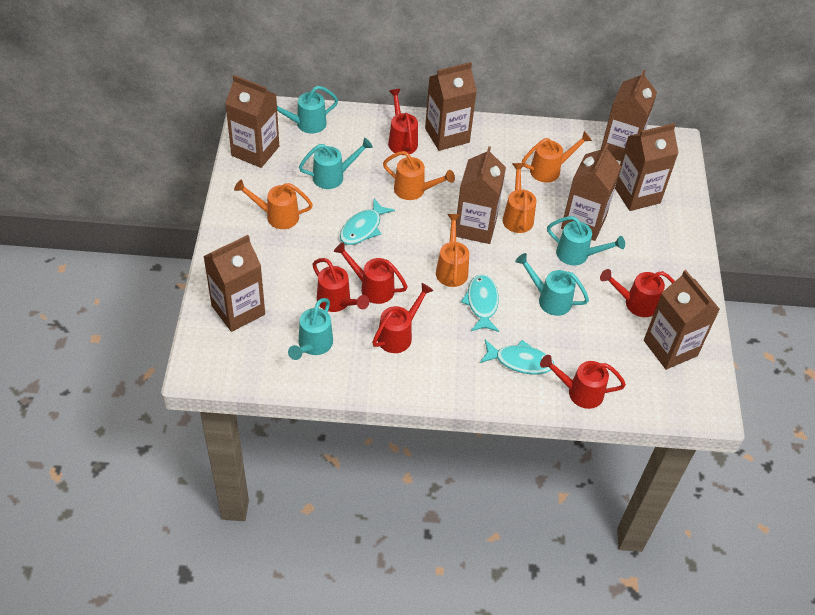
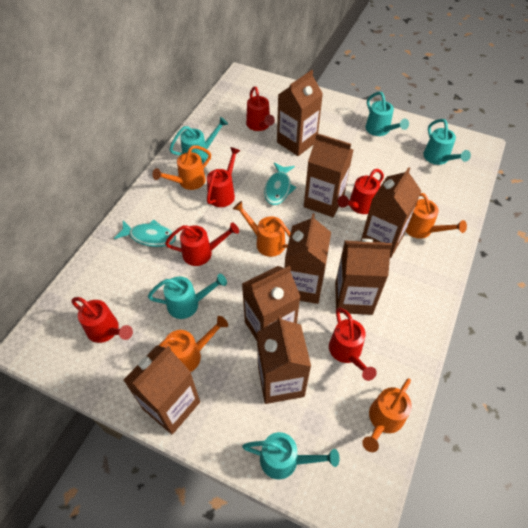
turquoise fish: [340,198,395,245] [461,274,499,332] [480,340,554,374] = 3 -> [114,220,176,247] [264,163,296,205] = 2

